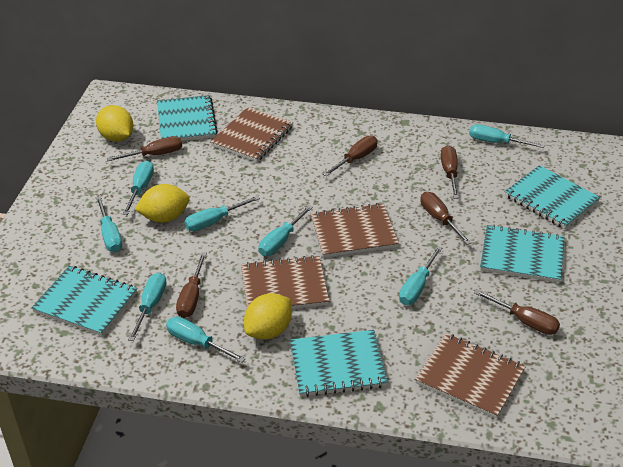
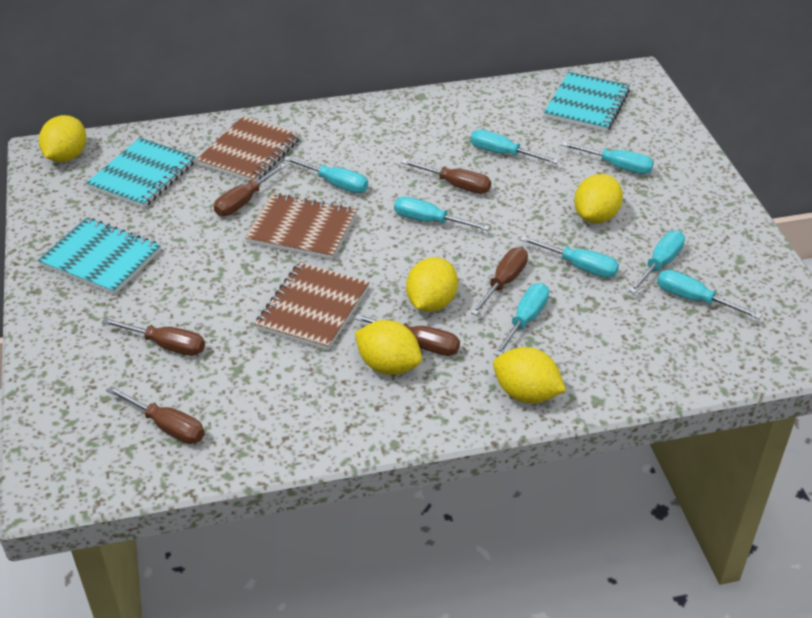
brown notebook: [210,107,293,162] [241,255,329,309] [311,203,399,258] [415,333,526,419] = 4 -> [196,116,300,182] [245,193,357,260] [255,262,369,350] = 3
turquoise notebook: [31,266,137,336] [157,95,218,141] [290,330,388,397] [480,225,564,283] [505,165,600,229] = 5 -> [37,218,161,295] [86,138,196,208] [544,72,630,132] = 3
yellow lemon: [96,105,134,142] [134,184,190,223] [244,293,292,339] = 3 -> [39,115,86,162] [355,320,422,375] [406,257,458,312] [493,347,566,403] [574,174,623,223] = 5

